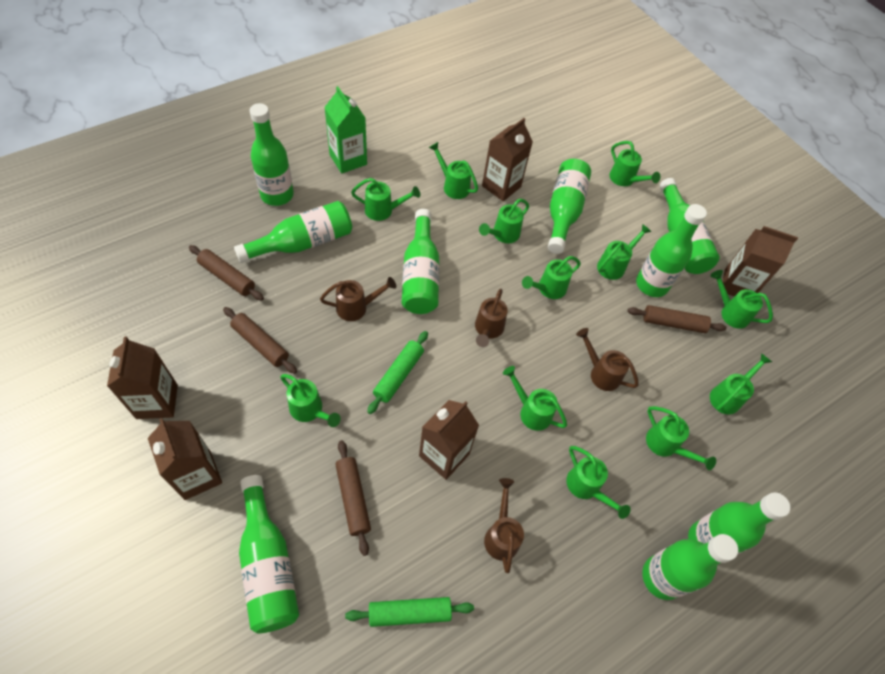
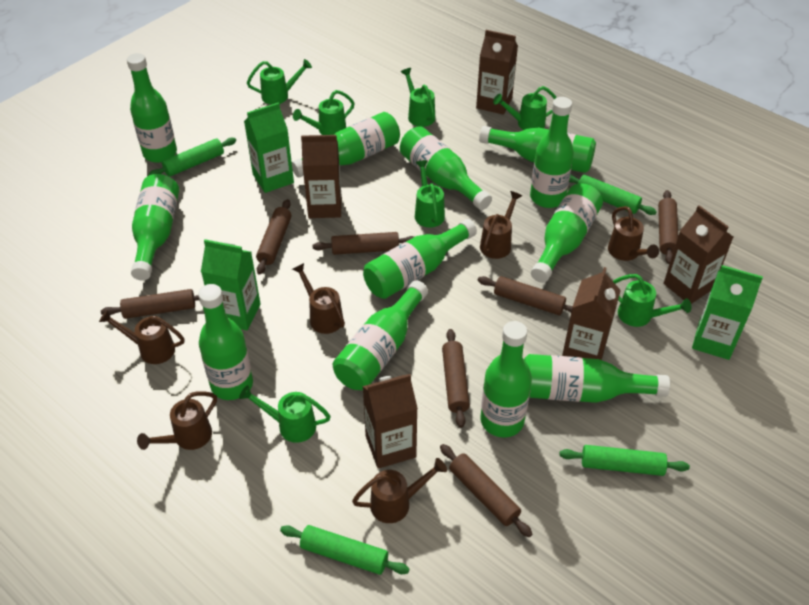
brown rolling pin: [189,245,264,301] [223,307,297,374] [335,440,371,556] [628,305,727,333] = 4 -> [101,289,199,319] [256,199,291,275] [312,232,414,255] [440,444,532,537] [442,329,470,428] [478,276,573,315] [658,190,678,264] = 7
brown watering can: [320,277,396,321] [475,289,508,347] [484,478,524,573] [576,328,639,391] = 4 -> [99,310,184,364] [137,391,217,450] [292,263,345,334] [352,458,447,523] [480,191,522,259] [608,206,659,261] = 6
green bottle: [234,201,352,263] [239,475,299,633] [250,103,294,206] [402,209,439,314] [548,159,591,254] [636,204,707,297] [642,534,738,600] [660,178,720,274] [688,492,790,554] = 9 -> [127,53,177,163] [131,174,179,281] [198,284,253,400] [292,112,400,178] [333,280,428,390] [363,219,477,299] [400,126,492,210] [479,126,596,173] [481,321,532,438] [524,354,670,403] [530,97,574,208] [531,183,603,283] = 12
green carton: [324,86,367,173] = 1 -> [201,239,261,331] [244,102,294,193] [692,265,763,360] = 3
green rolling pin: [345,597,474,627] [367,331,428,414] = 2 -> [148,138,236,177] [280,525,409,575] [559,445,690,476] [569,174,657,215] = 4
green watering can: [280,374,341,427] [351,178,420,221] [429,142,478,199] [479,199,529,243] [503,366,567,431] [522,256,581,299] [566,446,631,519] [597,224,652,280] [609,141,660,186] [646,406,716,470] [710,270,773,329] [710,353,772,414] = 12 -> [239,385,331,443] [247,59,312,105] [293,90,355,135] [401,68,435,127] [415,160,445,228] [493,86,557,130] [613,274,691,327] = 7

